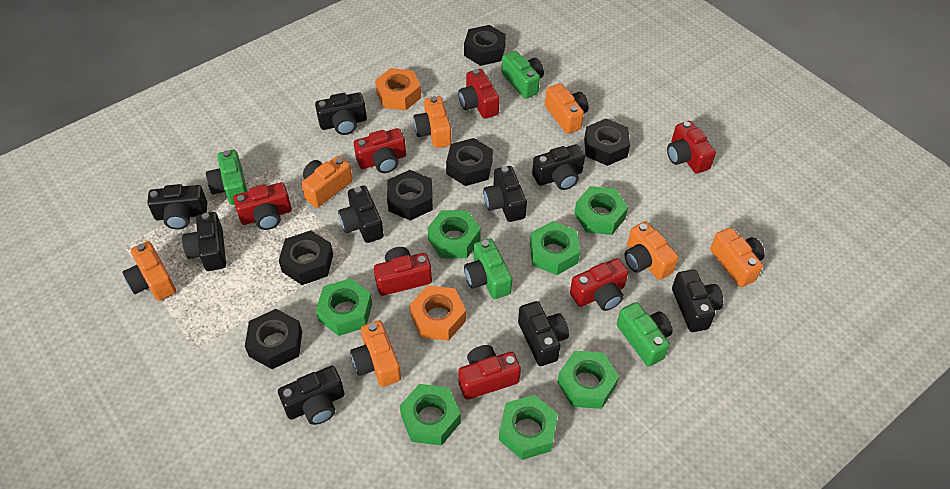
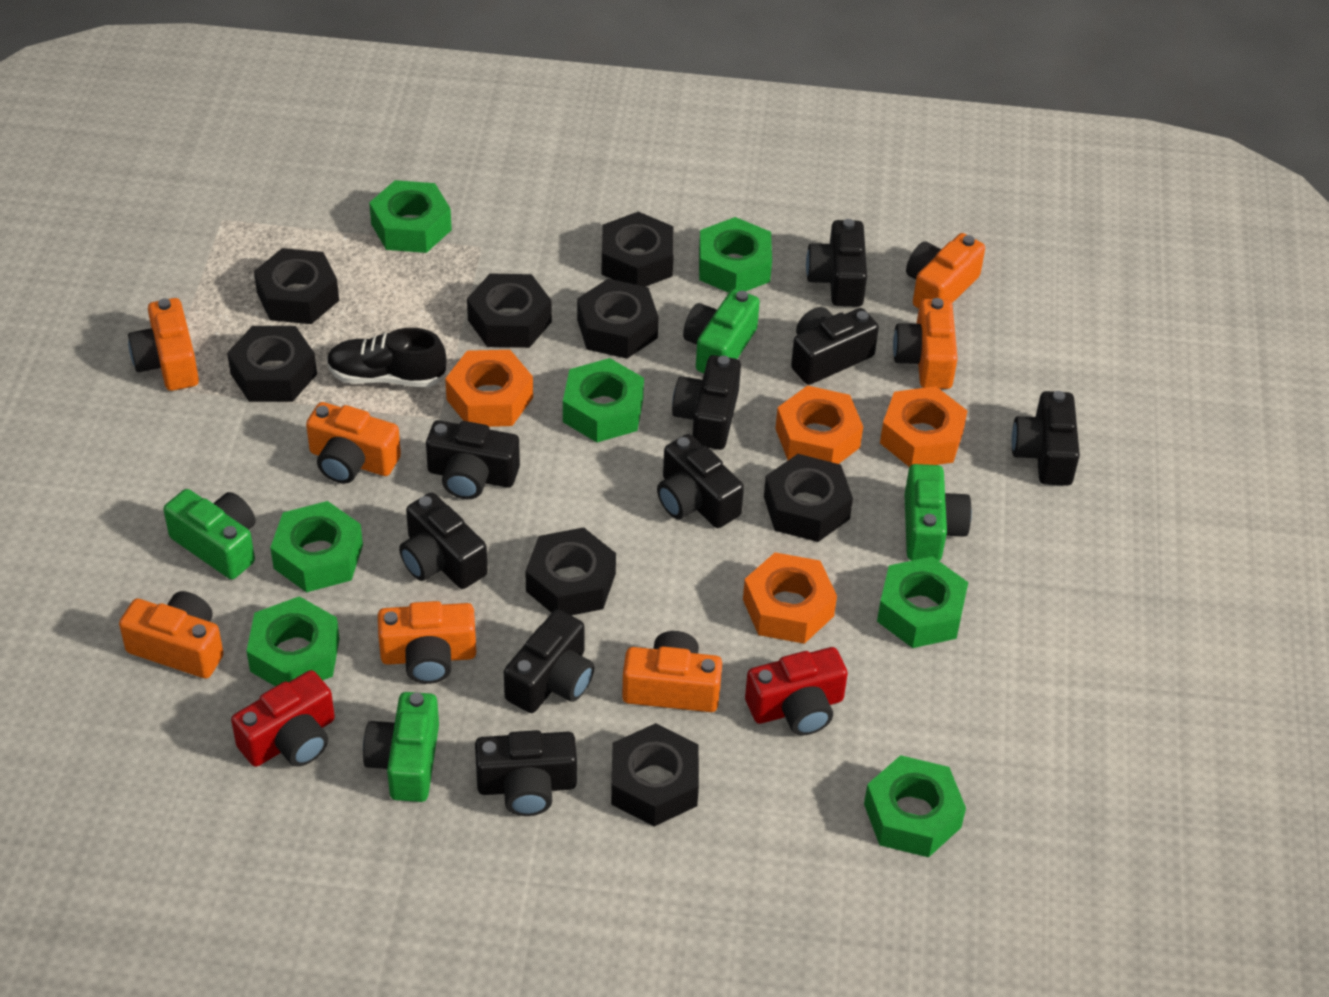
black nut: [245,309,302,369] [279,230,333,285] [387,170,433,221] [446,138,493,186] [464,25,506,66] [584,118,630,166] = 6 -> [227,326,317,402] [254,248,339,324] [467,273,552,348] [525,527,616,615] [577,279,659,359] [602,212,674,287] [611,723,699,826] [764,454,853,542] = 8
black shoe: none = 0 -> [327,328,446,388] = 1
orange nut: [375,68,421,110] [410,286,466,341] = 2 -> [445,350,533,427] [743,552,837,644] [775,385,863,464] [880,386,967,467] = 4
red camera: [233,182,292,230] [354,128,406,173] [374,247,432,296] [458,69,500,119] [458,345,521,400] [570,258,628,311] [667,121,716,174] = 7 -> [231,670,335,767] [745,647,848,735] = 2

